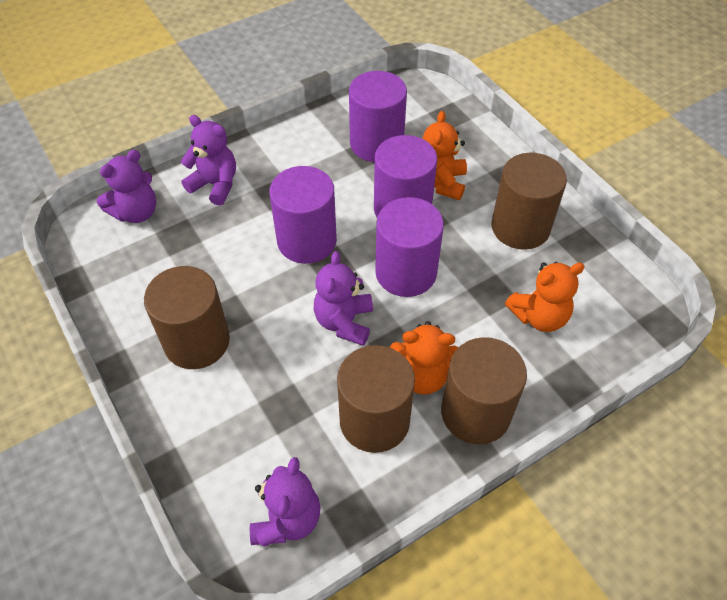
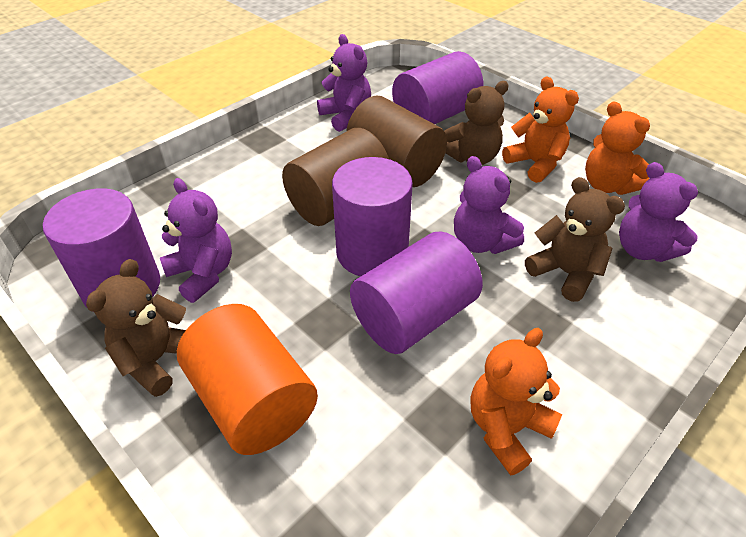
brown cylinder: [144,266,230,369] [337,345,415,453] [441,337,527,444] [491,153,567,250] = 4 -> [282,128,389,226] [346,96,447,187] = 2
brown teddy bear: none = 0 -> [86,259,186,397] [444,81,509,165] [525,177,625,302] = 3
orange cylinder: none = 0 -> [177,304,318,455] = 1

